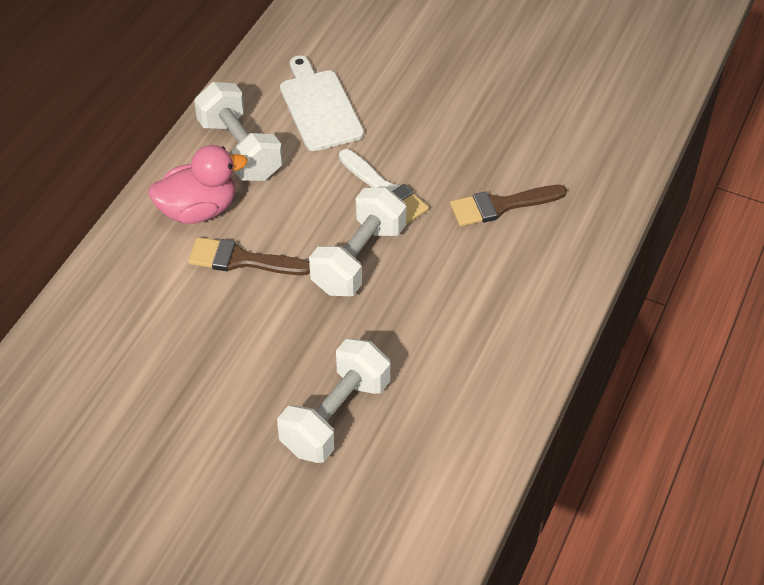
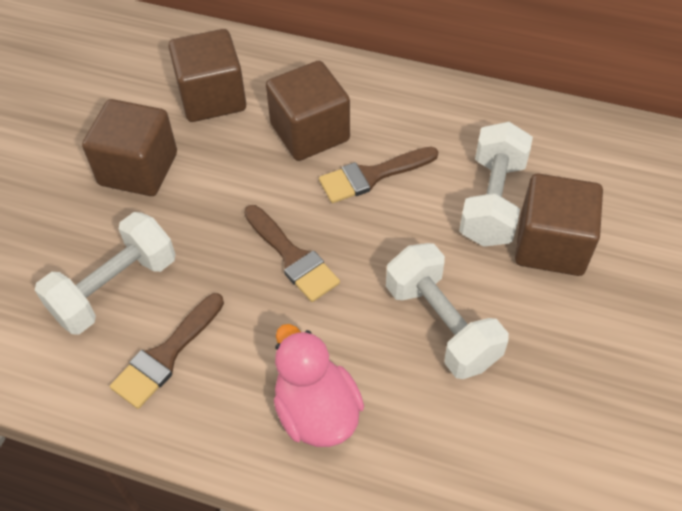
brown brush: [188,237,310,275] [450,185,567,226] = 2 -> [110,293,224,409] [244,205,340,302] [319,147,438,203] = 3
brown cube: none = 0 -> [82,99,177,196] [168,29,246,122] [266,61,350,161] [515,174,603,276] = 4
white brush: [339,149,429,225] = 1 -> none = 0
white cutting board: [280,56,364,151] = 1 -> none = 0

